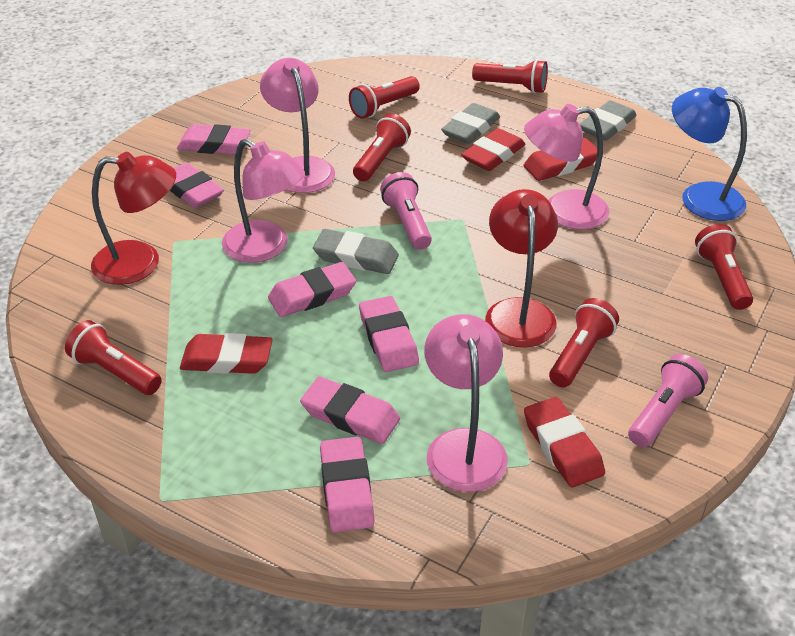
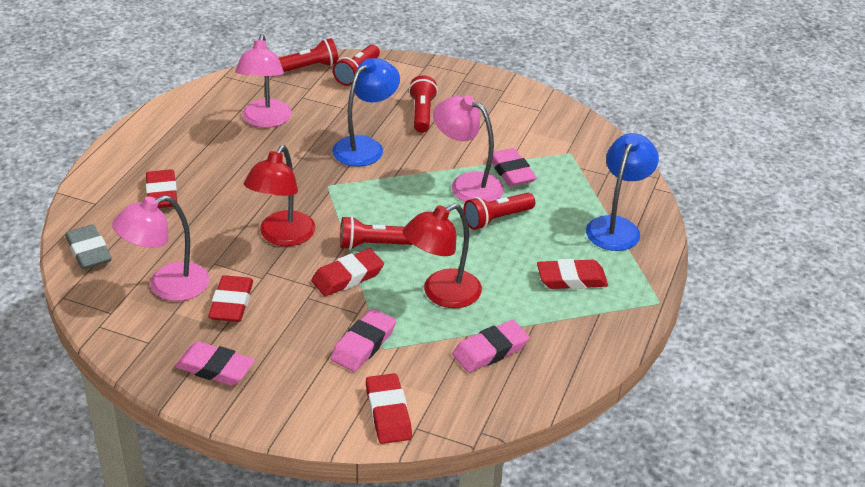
blue lamp: [672,87,747,221] = 1 -> [332,58,400,166] [586,133,659,251] = 2
grey eraser: [313,229,399,274] [441,103,500,144] [580,100,637,141] = 3 -> [65,224,112,270] = 1
pink eraser: [170,163,224,208] [177,124,251,155] [268,262,356,317] [300,377,400,444] [320,437,375,532] [359,296,419,372] = 6 -> [175,341,255,386] [330,309,396,372] [452,320,529,372] [492,148,537,187] = 4
pink flashlight: [380,172,432,250] [628,354,708,447] = 2 -> none = 0
pink lamp: [222,139,305,263] [260,58,335,193] [424,314,508,492] [524,104,610,230] = 4 -> [112,195,209,301] [235,34,292,128] [433,96,504,202] = 3
red eraser: [180,333,273,374] [461,128,526,171] [523,138,597,181] [524,397,605,487] = 4 -> [146,169,177,208] [208,275,253,322] [311,249,384,296] [366,373,412,444] [537,259,608,289] = 5
red flashlight: [65,320,162,395] [349,76,420,119] [353,114,411,181] [472,59,548,93] [549,298,619,387] [695,224,753,310] = 6 -> [279,38,339,72] [333,45,380,86] [340,216,413,250] [409,75,438,133] [463,193,535,230] = 5

